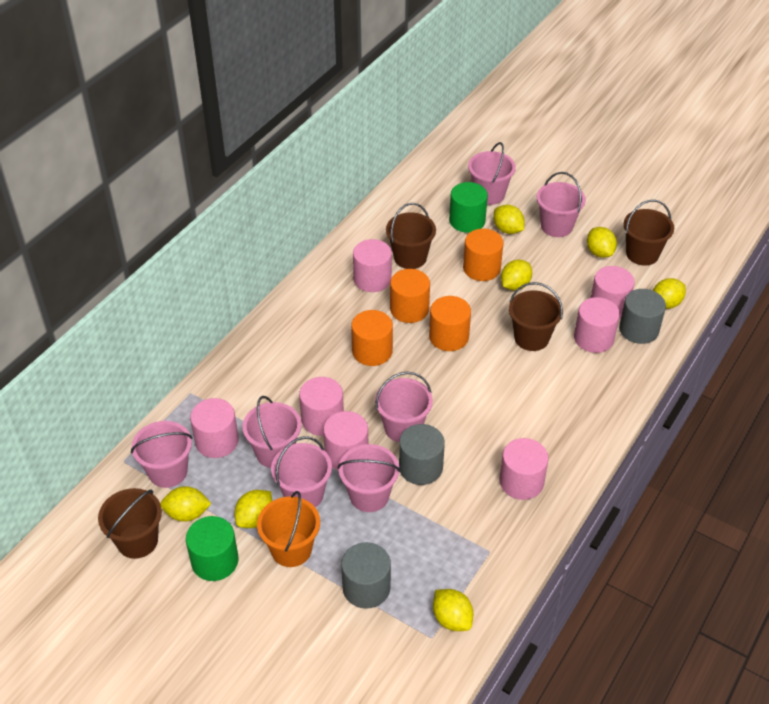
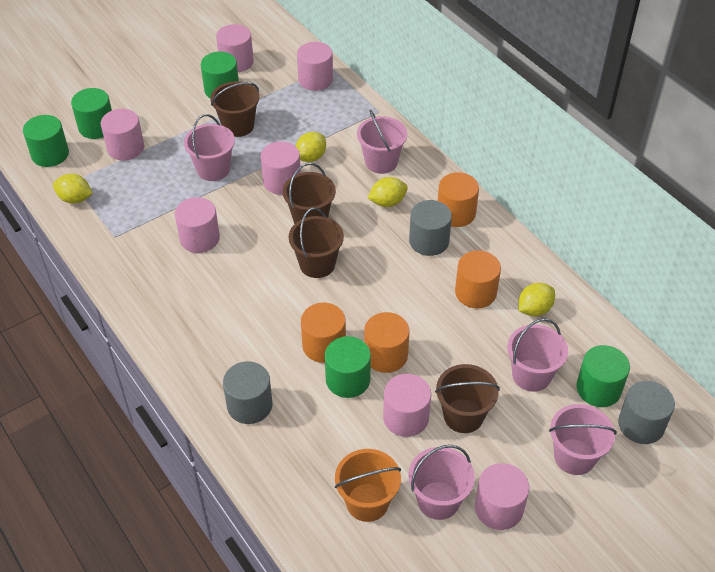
green cylinder: [186,516,239,581] [449,182,488,233] = 2 -> [23,115,69,167] [71,88,112,139] [201,52,239,98] [325,336,371,398] [576,345,630,407] = 5
pink bucket: [131,421,193,488] [242,396,302,468] [271,436,332,508] [338,444,401,512] [375,372,433,442] [468,142,516,205] [536,172,586,237] = 7 -> [184,114,235,181] [357,110,407,174] [409,445,475,520] [507,318,568,392] [549,404,617,475] = 5
yellow lemon: [161,486,212,522] [234,490,272,528] [433,589,473,631] [494,205,525,234] [501,259,532,290] [587,227,617,258] [653,278,686,309] = 7 -> [53,174,92,204] [296,132,326,162] [368,177,408,207] [518,283,555,316] = 4

